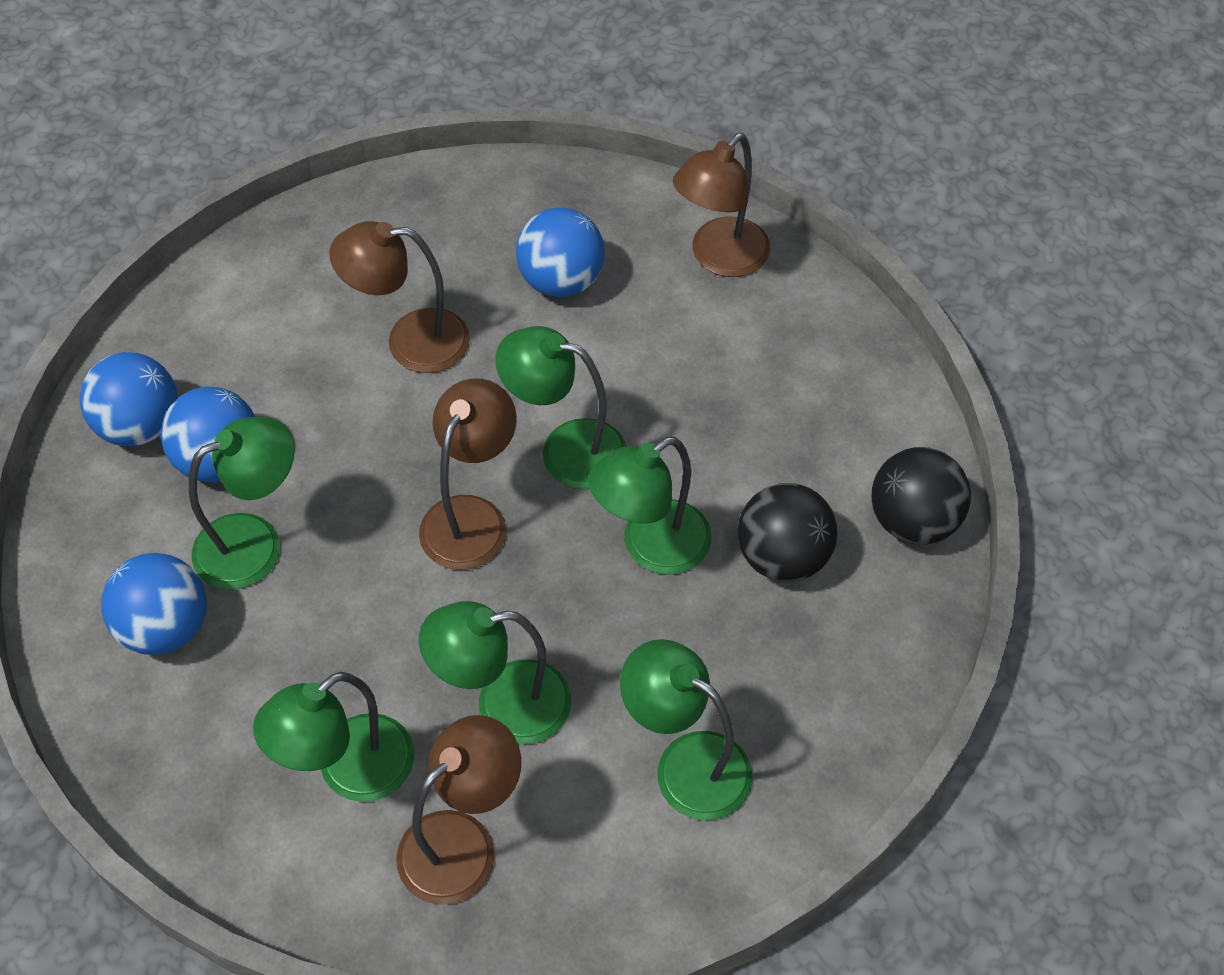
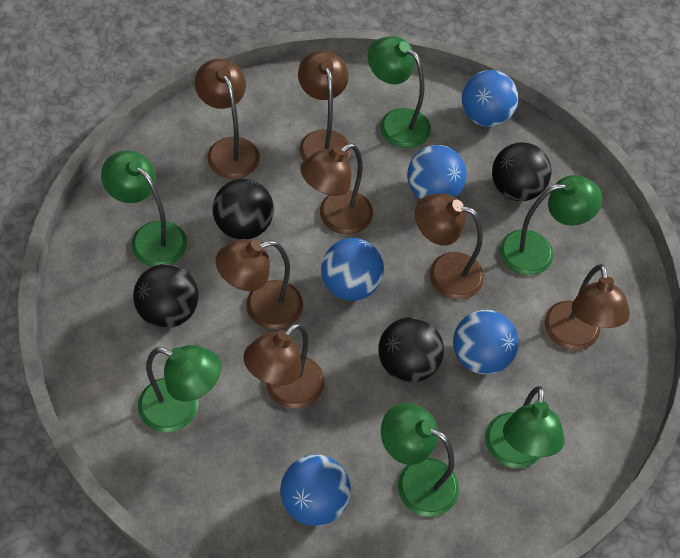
black ball: [737,483,837,582] [872,447,971,545] = 2 -> [133,264,199,328] [213,179,274,239] [378,317,444,383] [492,142,551,201] = 4
blue ball: [80,352,178,446] [101,553,207,655] [161,387,255,482] [516,208,605,297] = 4 -> [280,454,351,526] [321,238,384,301] [407,145,467,199] [453,310,519,375] [462,70,518,127] = 5
brown lamp: [329,221,470,373] [396,715,521,905] [419,378,517,570] [673,133,770,277] = 4 -> [195,59,260,179] [216,239,303,329] [243,323,325,408] [298,50,351,161] [300,144,373,234] [415,194,484,299] [544,264,630,350] = 7

